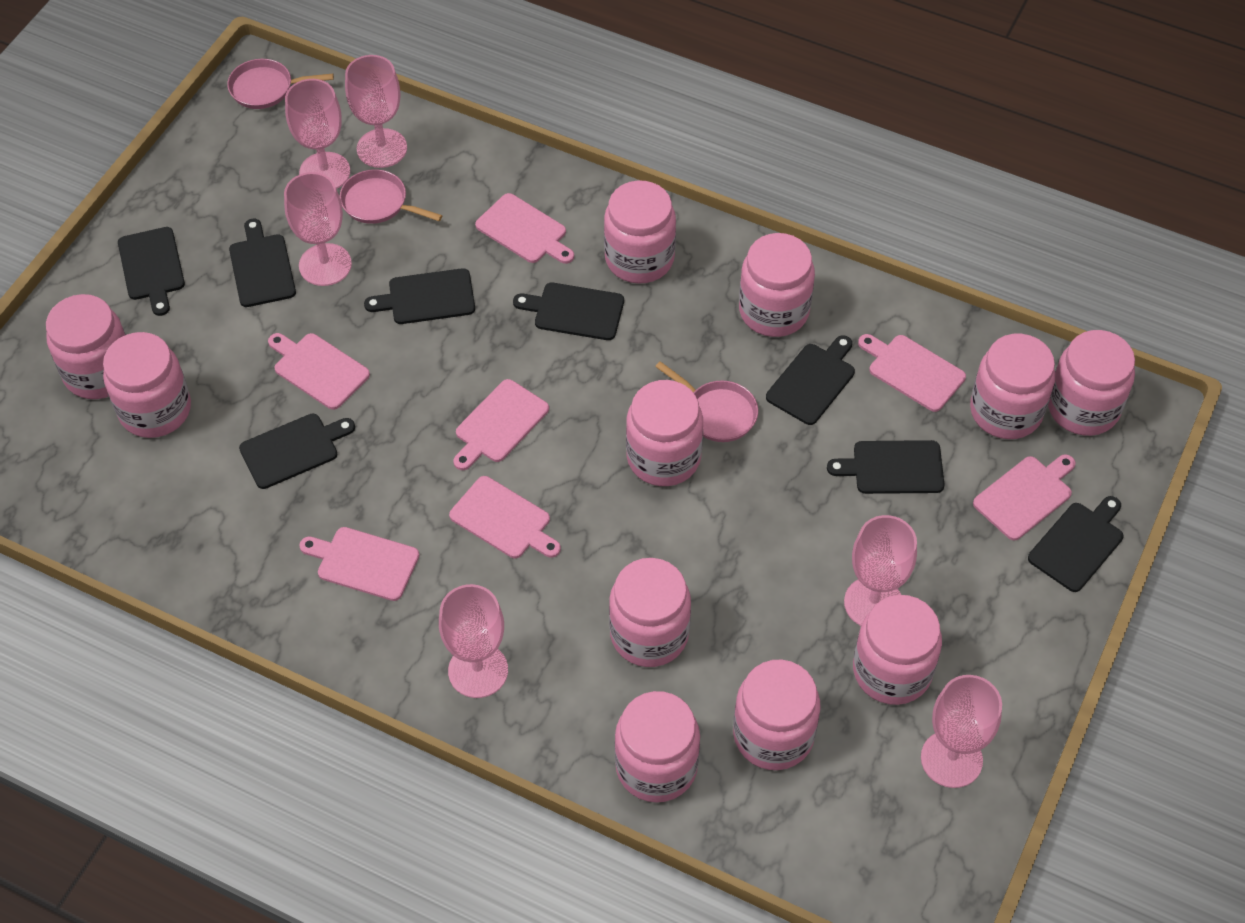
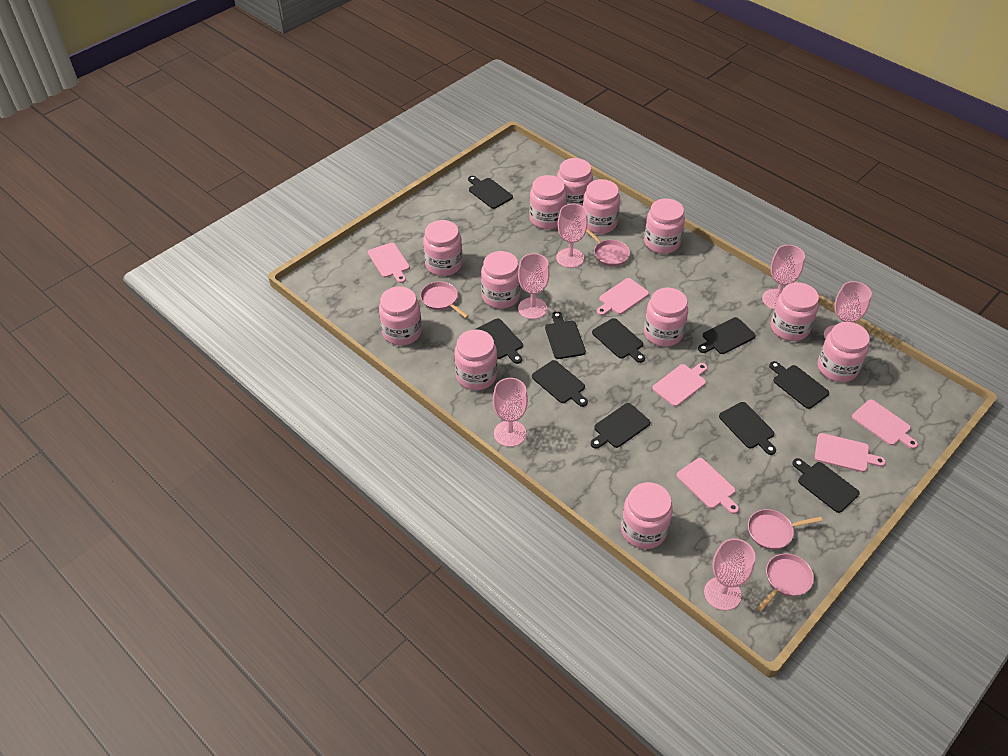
black cutting board: [118,227,185,316] [229,219,296,307] [239,414,355,489] [364,268,475,324] [513,282,624,340] [766,335,855,425] [827,440,944,494] [1028,496,1123,592] = 8 -> [468,176,513,209] [475,318,523,364] [532,360,588,407] [545,312,586,359] [591,403,650,449] [592,318,645,363] [698,317,756,354] [719,402,776,455] [769,361,829,409] [792,458,860,513] = 10
pink cutting board: [268,333,370,410] [299,527,419,601] [449,476,561,558] [453,379,549,470] [475,193,574,264] [858,334,966,412] [973,454,1076,540] = 7 -> [368,242,410,283] [597,278,649,316] [652,363,707,407] [676,458,739,514] [815,433,886,472] [852,400,918,449] = 6
pink jar: [46,294,126,399] [103,332,191,438] [604,181,676,284] [609,558,691,667] [615,691,700,803] [626,380,703,486] [733,660,820,770] [739,233,815,337] [853,595,942,705] [970,334,1055,439] [1048,330,1135,436] = 11 -> [379,287,422,346] [423,220,462,276] [455,329,497,390] [481,251,521,309] [529,175,567,229] [557,158,593,206] [583,179,620,234] [621,482,673,549] [644,198,685,254] [644,288,688,347] [770,282,819,341] [818,322,870,382] = 12
pink pan: [227,59,334,109] [340,170,442,224] [655,361,758,442] = 3 -> [420,281,469,318] [586,228,630,266] [748,509,823,550] [757,553,814,611] = 4

